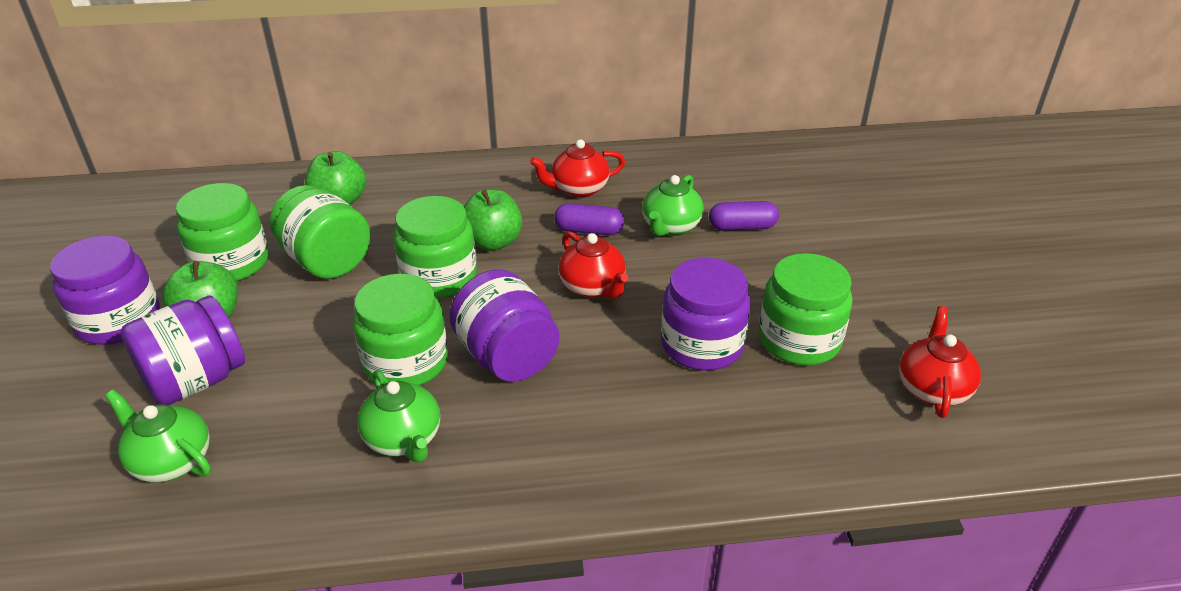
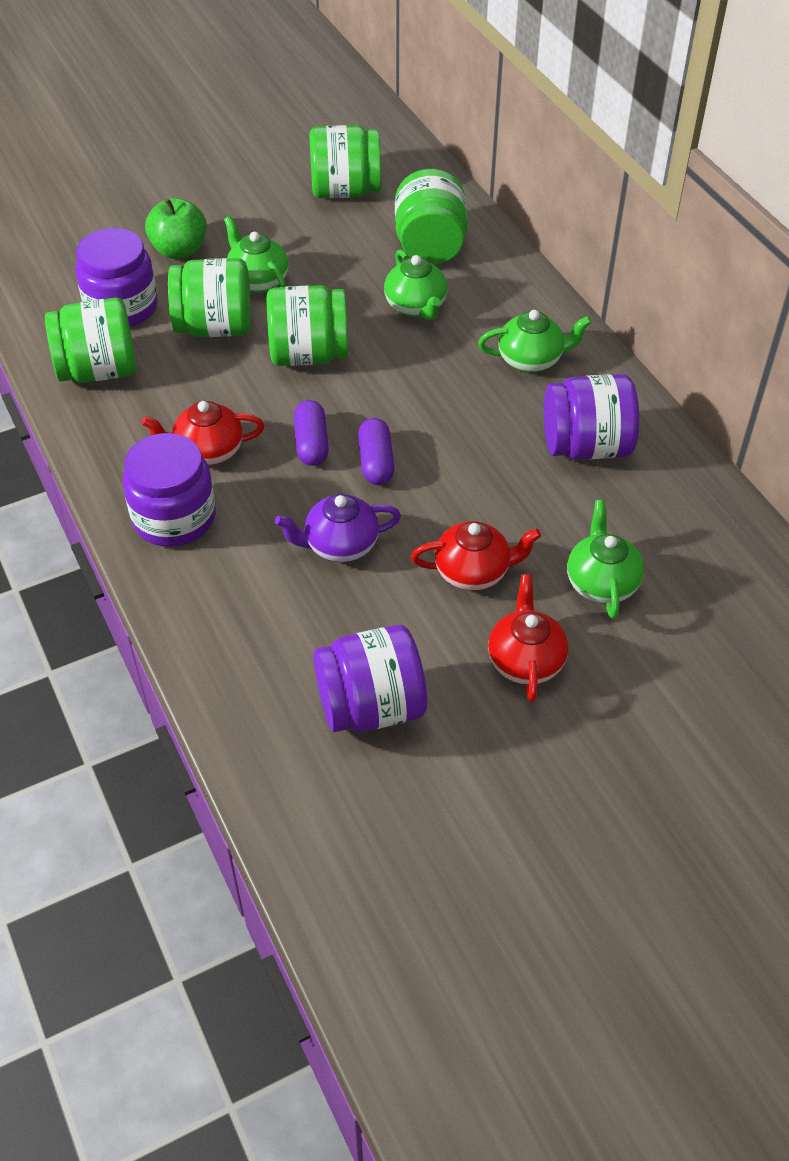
green apple: [163,261,238,318] [305,151,366,205] [464,190,522,251] = 3 -> [145,198,206,259] = 1
green teapot: [105,389,211,483] [358,370,440,462] [642,175,704,236] = 3 -> [224,216,288,293] [384,249,447,320] [478,310,592,373] [567,500,644,619] = 4
purple teapot: none = 0 -> [275,494,401,562] = 1

